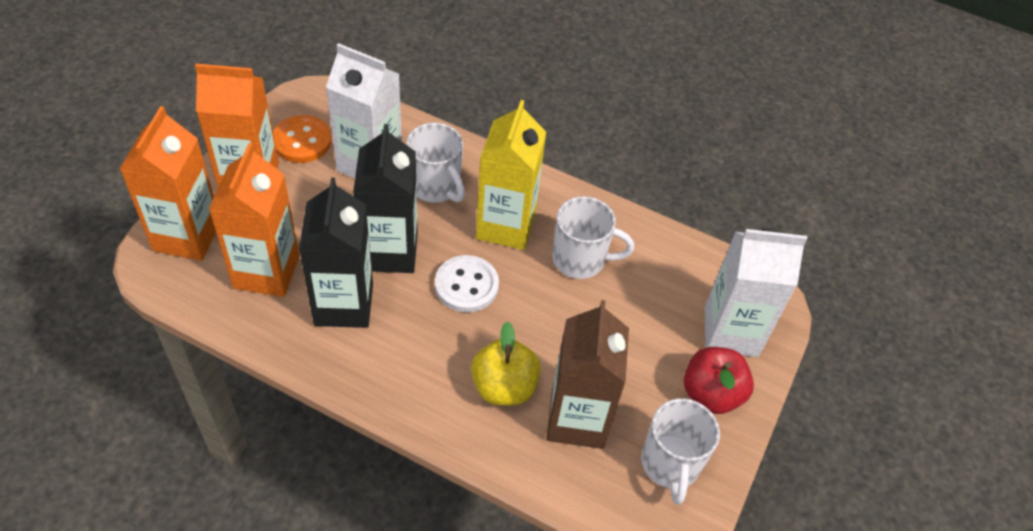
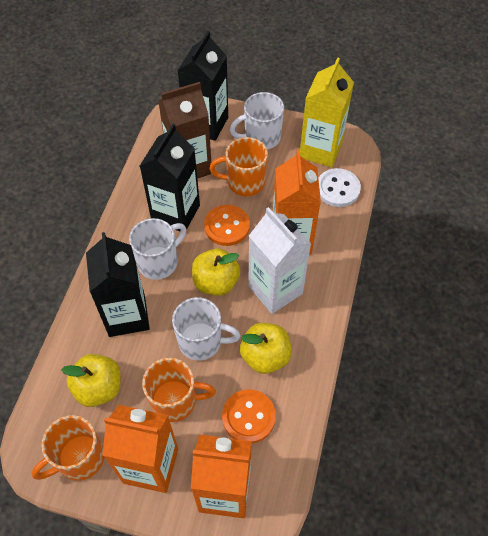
black carton: [299,178,373,328] [353,124,418,273] = 2 -> [86,232,150,337] [140,124,200,231] [177,31,228,141] = 3
orange button: [273,115,332,163] = 1 -> [204,205,250,246] [222,389,276,443] = 2
orange mug: none = 0 -> [31,415,104,481] [142,358,216,422] [209,137,268,196] = 3
red apple: [684,347,754,414] = 1 -> none = 0
white carton: [326,43,402,179] [705,229,807,357] = 2 -> [248,207,311,314] = 1
yellow apple: [471,321,541,406] = 1 -> [61,354,121,407] [192,249,240,296] [240,323,292,374] = 3

